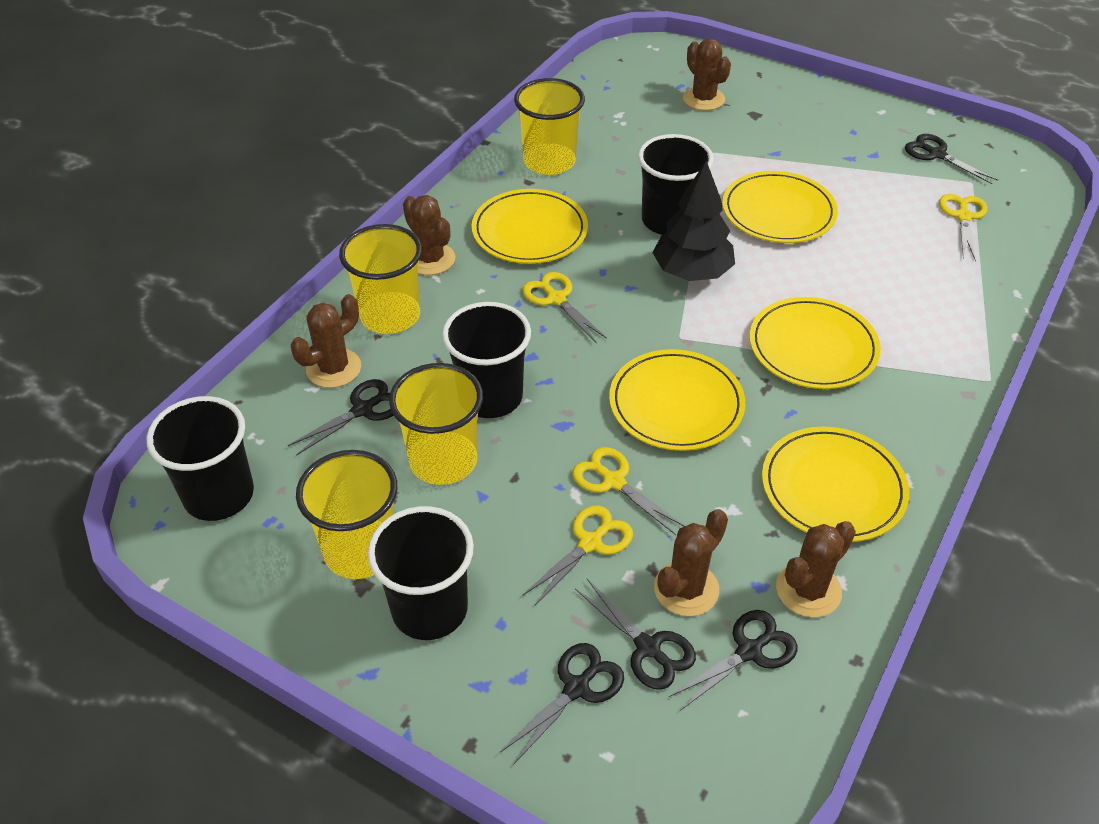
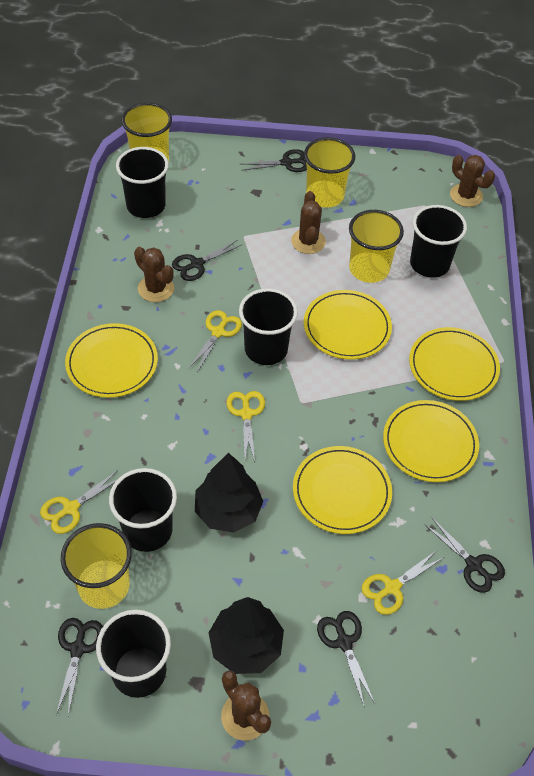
black cup: [146,396,254,521] [368,506,474,640] [442,302,531,418] [638,134,714,235] = 4 -> [96,609,171,698] [109,468,177,552] [116,147,169,218] [239,288,298,365] [410,205,467,278] = 5
black tree: [652,161,735,281] = 1 -> [195,453,264,533] [208,597,284,674] = 2
brown cactus: [291,294,361,388] [403,195,455,275] [654,509,728,616] [683,38,731,111] [776,521,856,618] = 5 -> [134,247,174,302] [221,671,271,741] [291,191,326,254] [450,155,495,207] = 4

